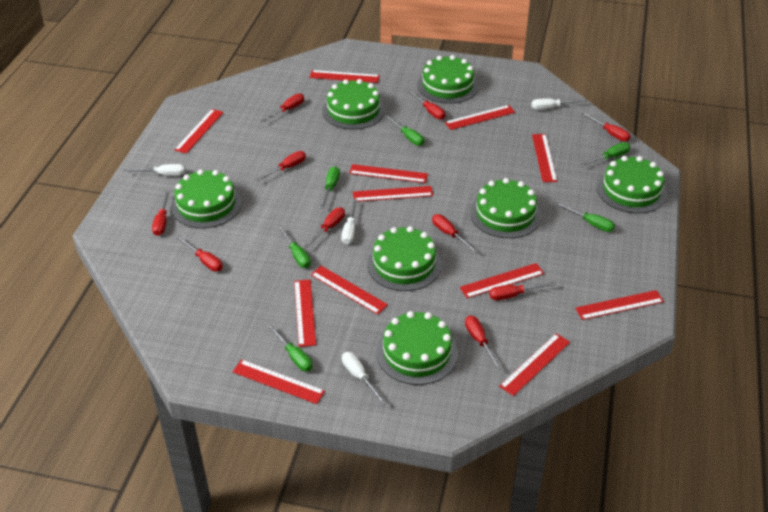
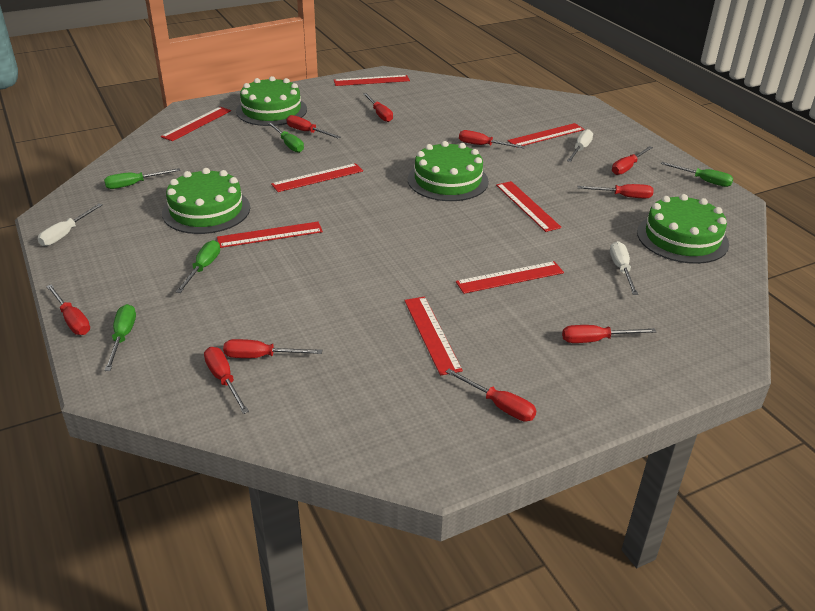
green cake: [171,169,242,228] [322,79,385,130] [367,226,442,291] [376,311,458,385] [417,55,478,104] [470,178,541,238] [597,156,667,213] = 7 -> [162,168,250,234] [236,76,307,126] [408,141,489,201] [637,194,729,264] = 4
green screwdriver: [267,324,313,372] [278,225,311,268] [320,166,340,209] [384,115,424,146] [555,202,615,232] [581,142,630,166] = 6 -> [104,168,180,189] [104,304,136,371] [176,240,220,293] [268,122,304,153] [661,162,733,187] = 5
red ruler: [174,109,224,154] [233,359,325,404] [294,279,316,347] [310,70,380,83] [310,266,388,315] [349,164,428,183] [353,186,433,202] [444,105,515,130] [460,263,544,298] [499,333,570,396] [532,134,557,182] [575,290,664,320] = 12 -> [161,107,231,141] [217,222,323,248] [271,163,363,192] [334,75,410,86] [404,297,463,376] [456,261,564,294] [496,181,562,232] [507,123,585,148] = 8
white screwdriver: [123,164,185,176] [341,199,357,244] [342,352,387,405] [531,98,587,110] = 4 -> [37,204,102,246] [567,129,593,162] [610,241,638,295] = 3

